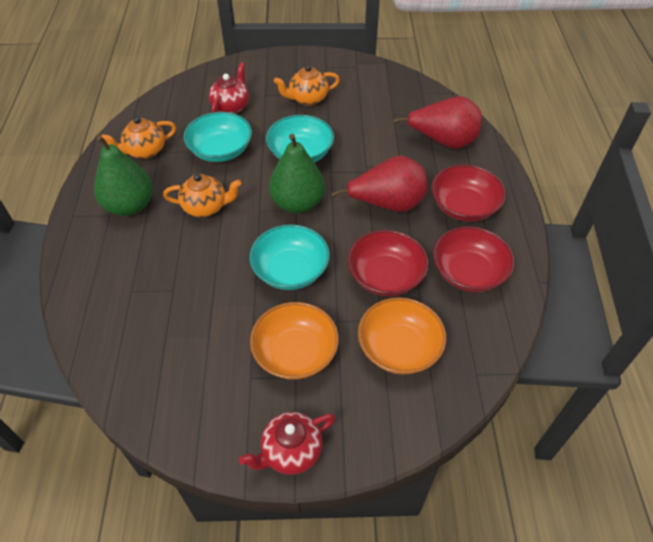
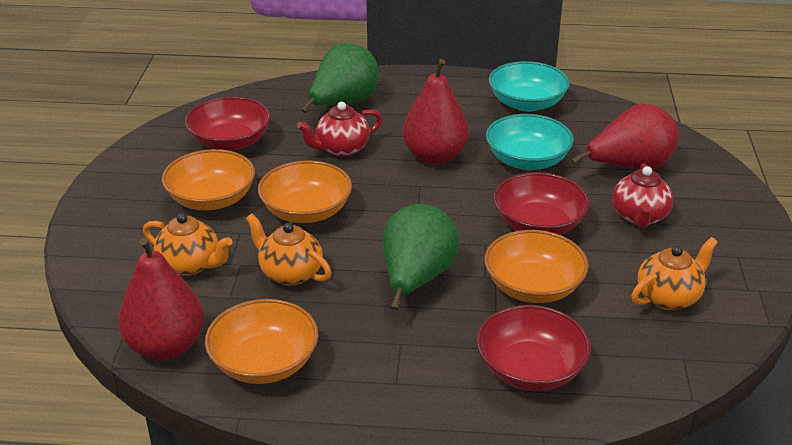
orange bowl: [250,302,339,380] [358,297,446,375] = 2 -> [162,149,255,210] [205,299,318,384] [258,160,352,223] [484,230,589,303] = 4
red pear: [332,155,427,212] [393,96,482,149] = 2 -> [118,238,204,360] [403,59,469,165] [571,103,679,170] = 3
turquoise bowl: [183,112,252,162] [249,225,330,290] [266,115,334,163] = 3 -> [486,114,574,170] [489,61,570,112] = 2

